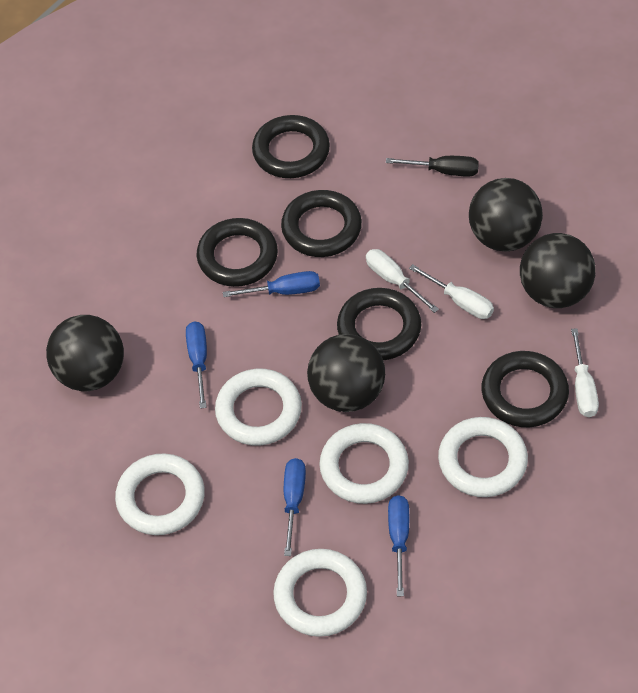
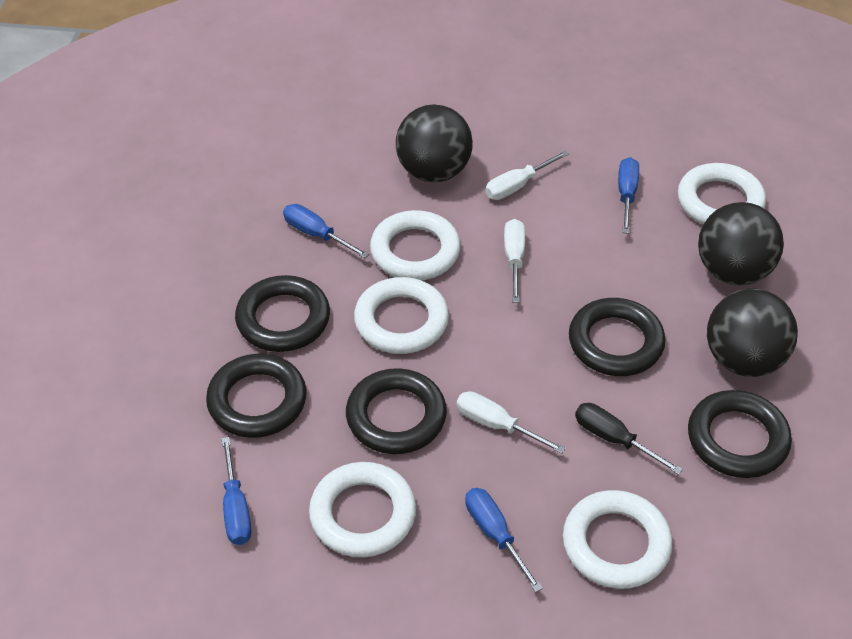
black ball: [46,315,124,391] [307,334,385,412] [469,178,543,251] [520,233,596,308] = 4 -> [396,104,473,182] [698,202,784,285] [707,289,798,377] = 3

